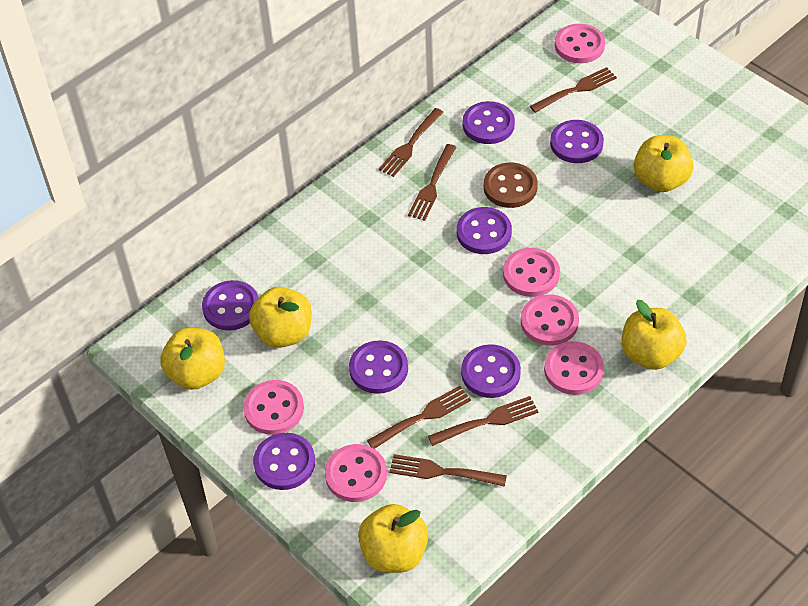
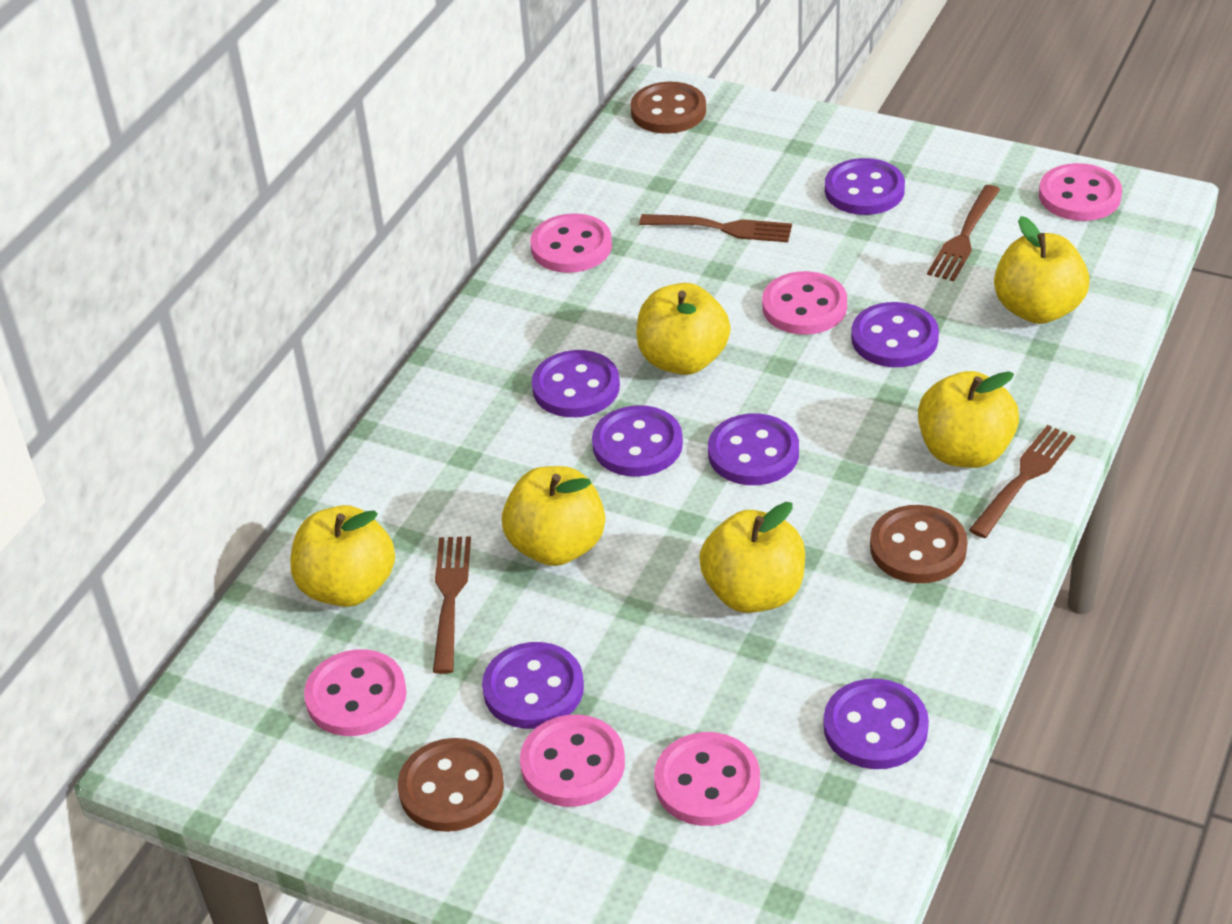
brown button: [484,163,538,208] = 1 -> [398,738,504,832] [630,82,706,134] [870,505,968,583] = 3
brown fork: [367,386,471,449] [379,108,444,177] [390,454,507,487] [408,144,456,221] [428,396,539,446] [530,67,617,113] = 6 -> [433,536,471,674] [639,214,792,242] [927,185,1000,281] [969,425,1075,538] = 4
yellow apple: [160,328,225,390] [249,287,312,348] [358,504,429,573] [622,300,687,370] [634,135,694,192] = 5 -> [290,505,395,607] [502,466,605,566] [636,283,731,375] [699,502,805,613] [918,371,1019,468] [994,216,1090,324] = 6

